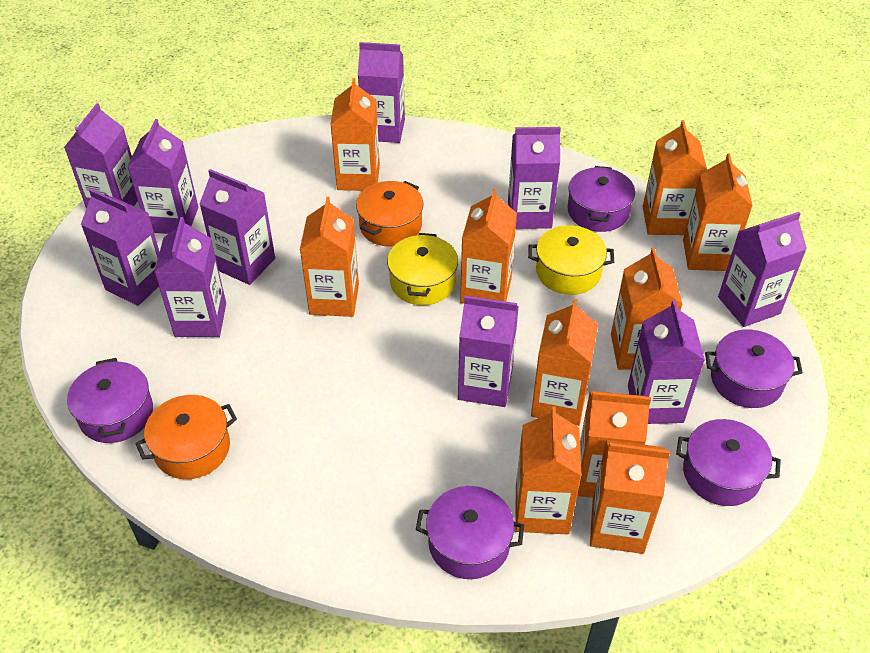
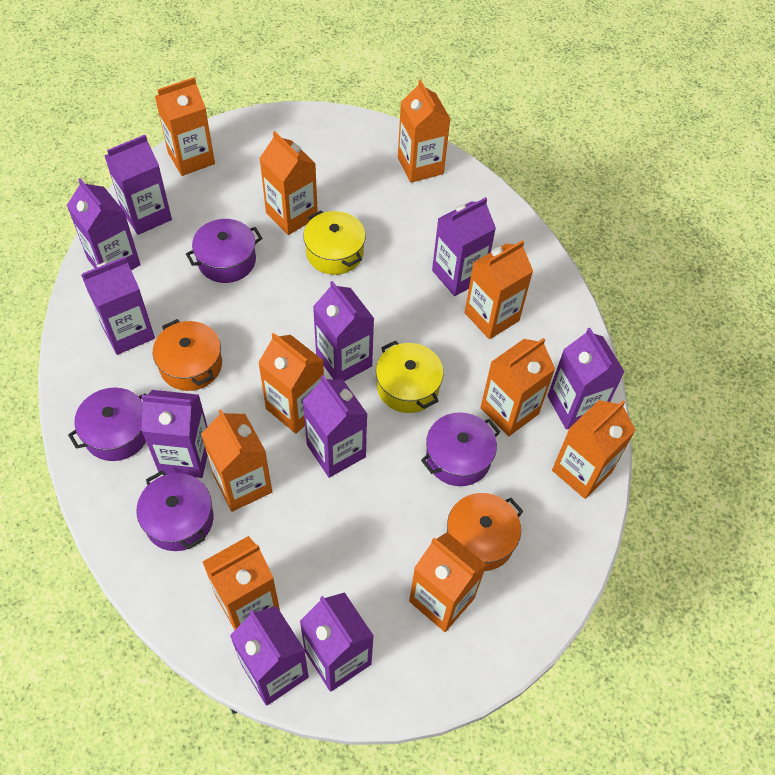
purple pot: [67,358,153,443] [416,486,524,579] [568,166,635,232] [676,419,781,506] [705,329,803,408] = 5 -> [68,388,147,461] [136,470,213,551] [186,219,262,283] [421,412,500,486] = 4

